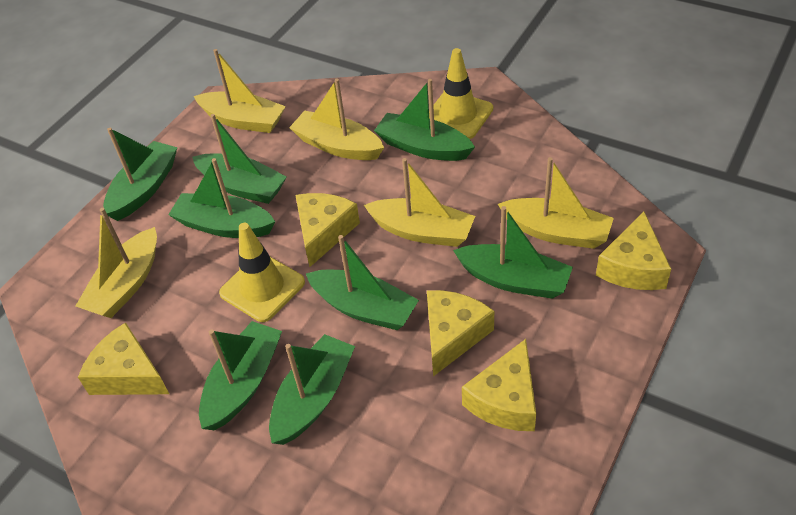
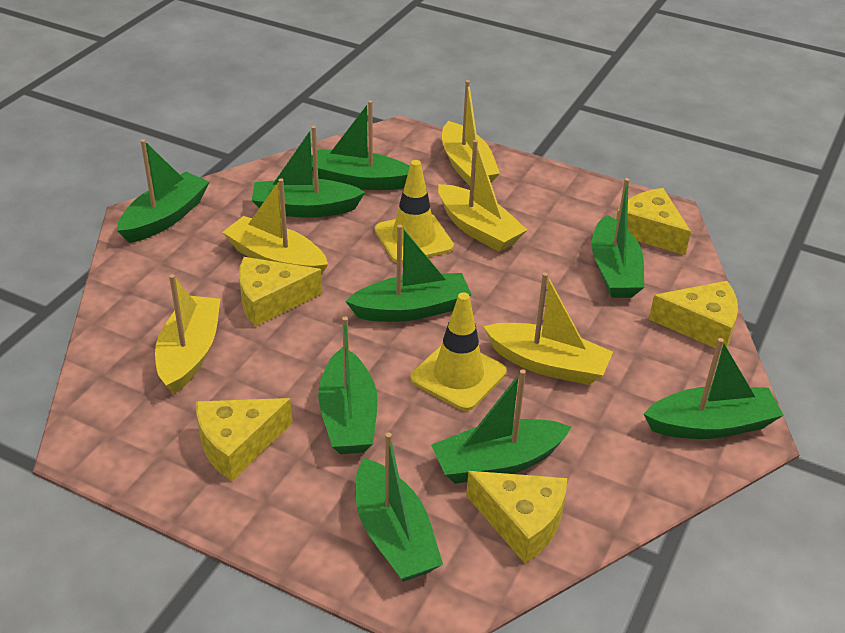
green boat: [103,128,178,221] [168,158,275,238] [192,114,287,204] [199,321,282,431] [269,334,355,445] [306,235,419,330] [374,79,475,161] [453,206,573,299] = 8 -> [117,139,209,243] [252,126,365,218] [312,100,410,190] [318,317,378,454] [345,225,472,322] [355,433,443,582] [431,369,572,484] [592,178,644,298] [644,338,784,439] = 9

